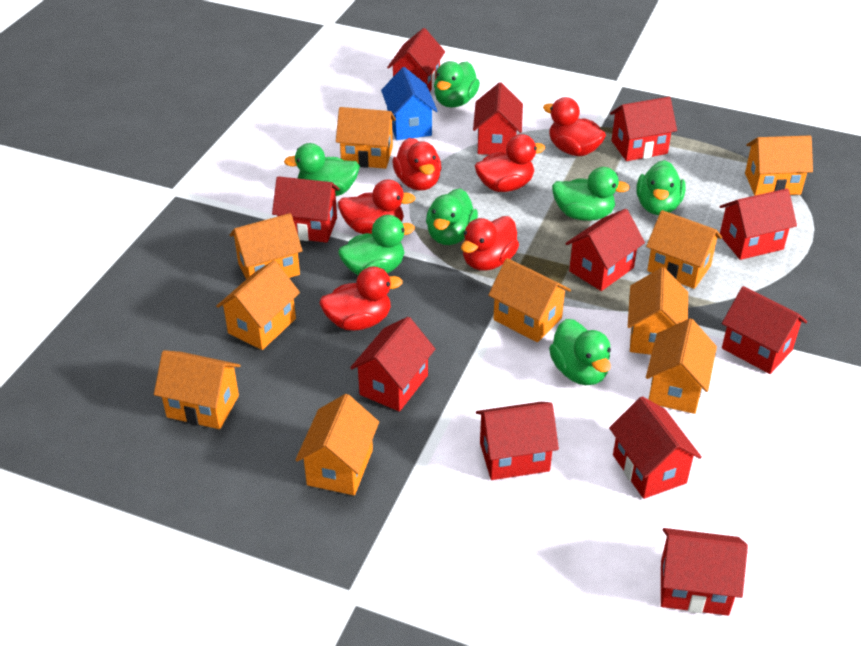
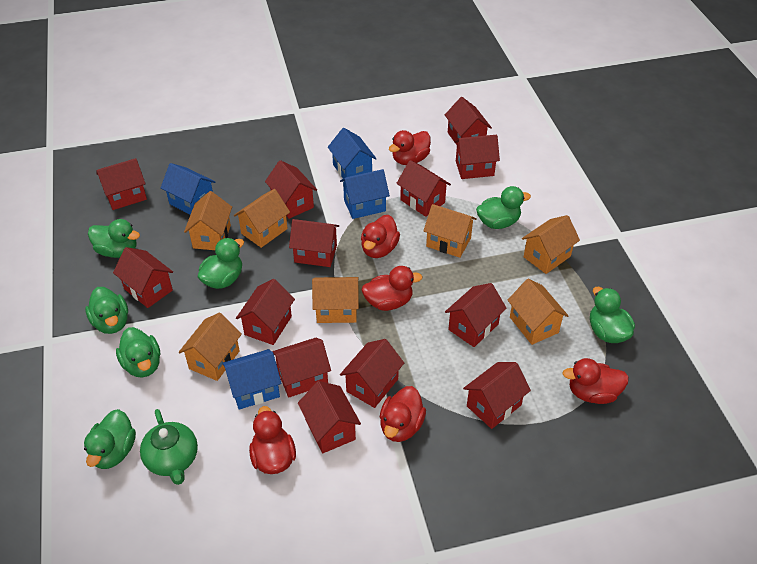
blue house: [381,67,437,140] = 1 -> [161,163,215,215] [222,349,282,410] [328,128,377,179] [340,169,390,219] = 4
green teapot: none = 0 -> [140,409,198,485] = 1
orange house: [154,350,241,429] [216,260,300,350] [229,213,303,279] [295,394,379,495] [336,107,396,169] [488,258,571,342] [627,267,688,355] [646,210,722,289] [646,318,717,414] [745,136,813,196] = 10 -> [179,313,242,381] [184,191,232,250] [234,189,290,248] [312,277,359,323] [424,204,477,258] [507,278,568,345] [522,215,580,274] = 7
red house: [272,176,340,243] [350,317,435,412] [387,28,445,91] [473,82,523,155] [476,402,559,480] [565,209,645,291] [609,396,702,499] [610,97,677,161] [661,528,748,616] [720,189,797,260] [722,286,807,374] = 11 -> [96,158,147,210] [113,247,173,308] [236,279,295,345] [265,160,317,219] [272,338,331,398] [289,219,339,267] [298,381,361,453] [340,339,404,408] [396,160,451,217] [445,97,492,145] [445,283,507,347] [454,135,500,179] [463,362,531,429] = 13

